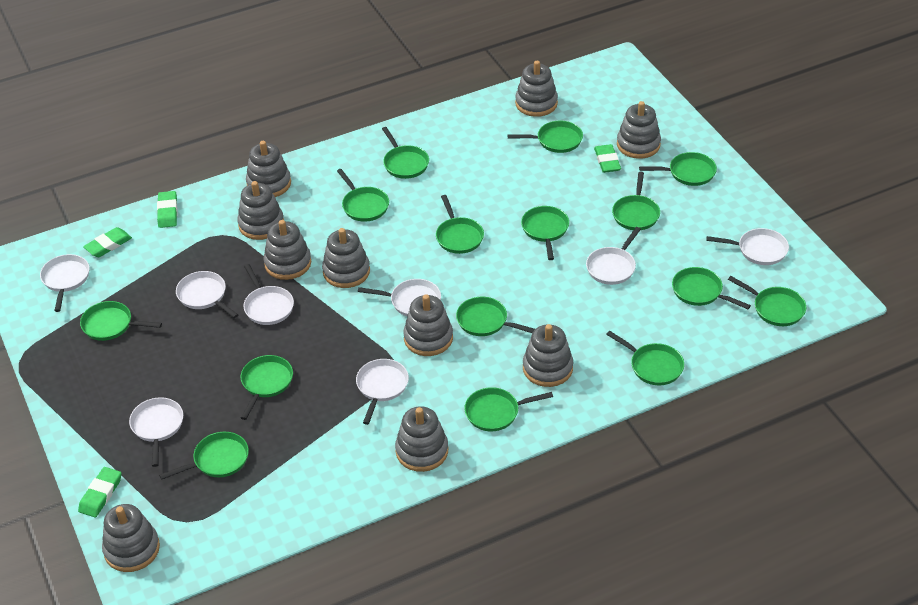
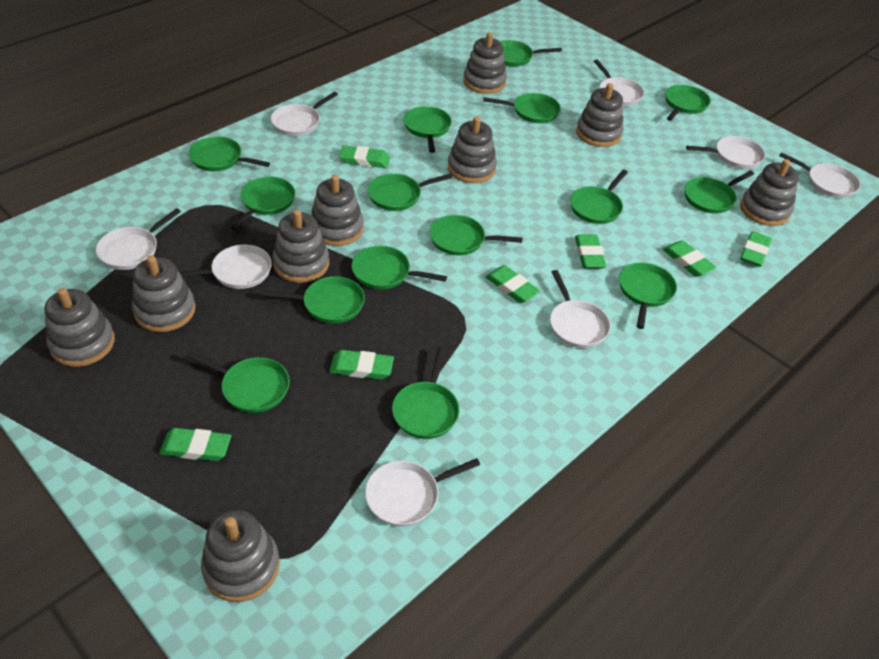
green eraser: [78,467,121,517] [83,227,132,257] [157,191,178,228] [594,144,621,173] = 4 -> [159,428,231,461] [329,350,394,379] [339,145,390,168] [485,265,540,303] [575,235,606,268] [663,240,716,277] [740,231,772,267] = 7
grey stacking toy: [102,504,160,572] [237,181,284,240] [246,141,291,197] [264,220,311,280] [322,228,370,288] [395,406,448,472] [403,294,453,356] [515,61,558,117] [523,324,573,387] [617,101,661,159] = 10 -> [44,288,115,367] [132,256,196,332] [201,510,280,602] [272,209,329,283] [311,175,364,246] [448,116,497,183] [463,32,507,94] [576,83,623,147] [740,159,799,226] = 9

